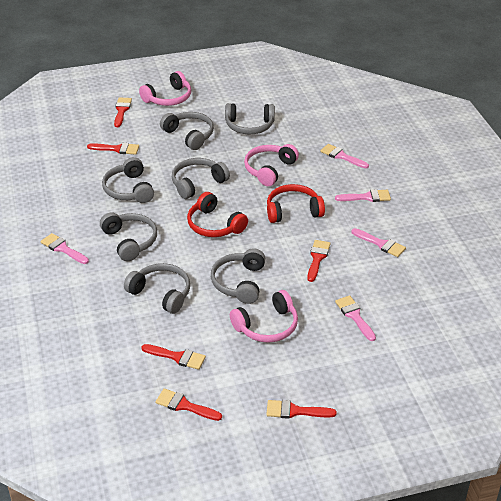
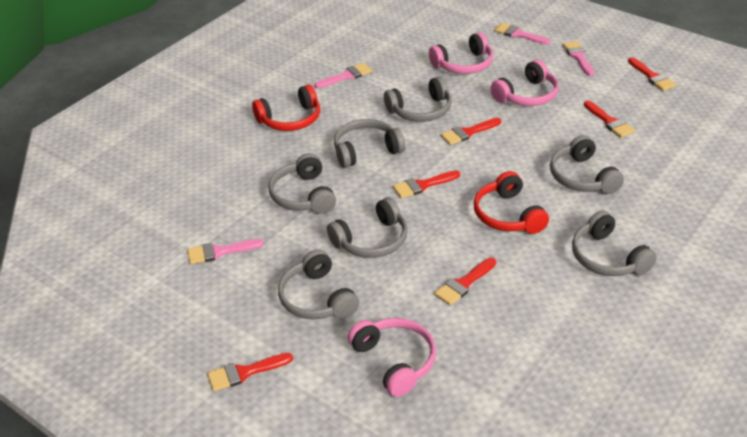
pink brush: [41,233,89,264] [320,144,369,168] [335,189,391,202] [335,295,376,341] [351,228,406,257] = 5 -> [187,239,264,264] [315,63,372,88] [494,23,550,44] [563,41,594,76] = 4

